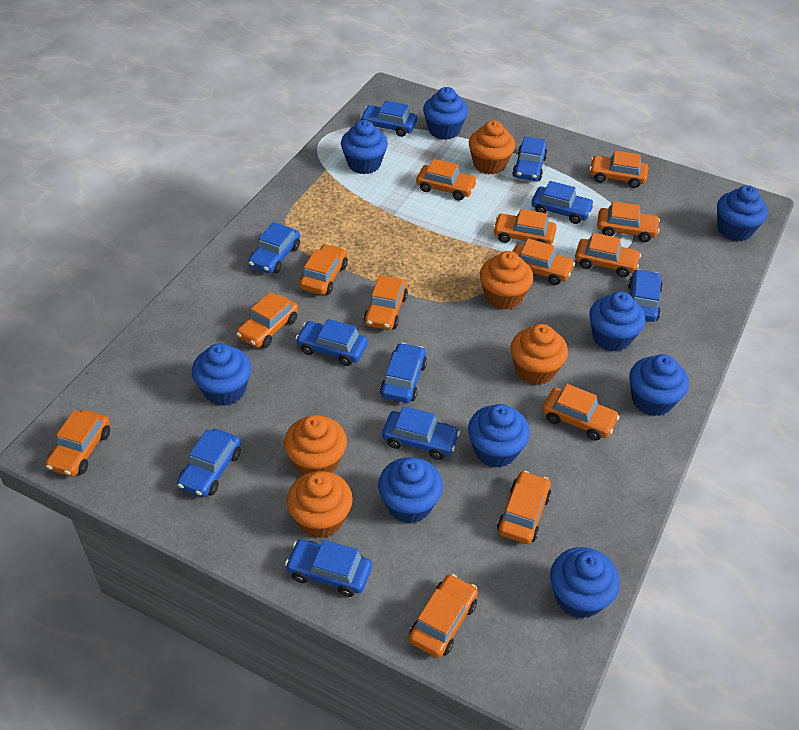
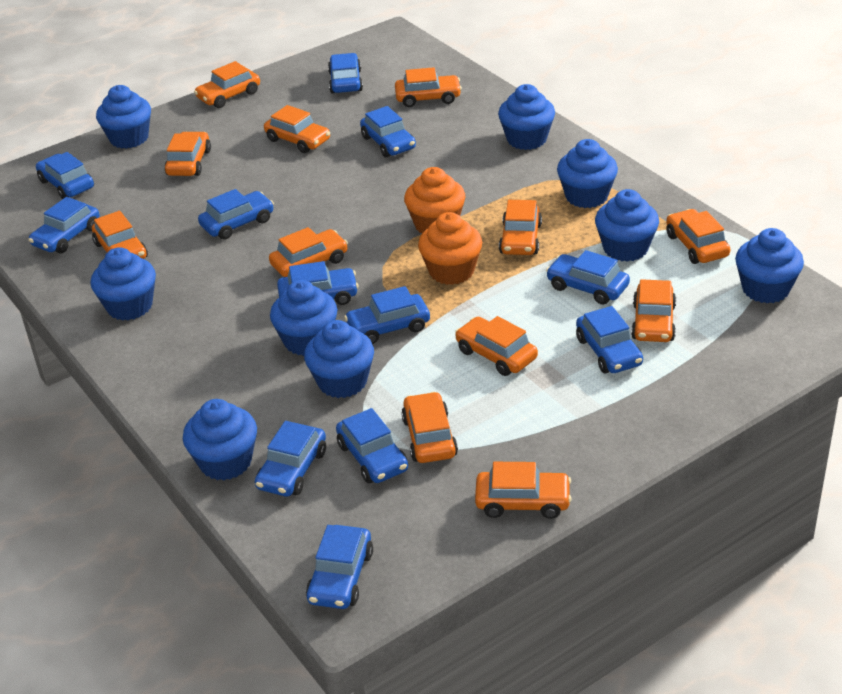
blue car: [177,429,241,497] [248,222,300,273] [285,540,372,597] [295,319,368,366] [360,101,417,137] [380,343,427,403] [382,406,460,460] [512,136,548,181] [531,181,595,224] [628,269,663,322] = 10 -> [29,197,100,253] [36,152,94,199] [198,189,274,240] [255,421,326,497] [277,261,358,305] [306,525,373,609] [328,53,363,94] [336,408,408,484] [344,286,430,344] [360,106,416,157] [546,250,630,305] [576,306,643,373] = 12
orange car: [45,410,110,477] [236,292,298,348] [299,244,348,295] [364,275,408,330] [409,574,478,658] [416,159,478,200] [493,209,557,245] [497,471,551,544] [512,238,575,285] [542,384,620,441] [575,233,641,277] [589,151,648,188] [597,201,660,242] = 13 -> [92,211,148,259] [164,132,211,176] [194,61,260,108] [264,105,330,153] [269,227,348,277] [395,67,462,107] [401,392,458,463] [455,316,538,376] [475,462,572,519] [499,200,542,255] [631,279,676,342] [666,209,730,264] = 12
orange cupcake: [284,415,347,475] [287,471,353,538] [469,120,515,174] [480,251,533,310] [510,324,568,385] = 5 -> [404,167,465,233] [418,212,482,285] = 2

